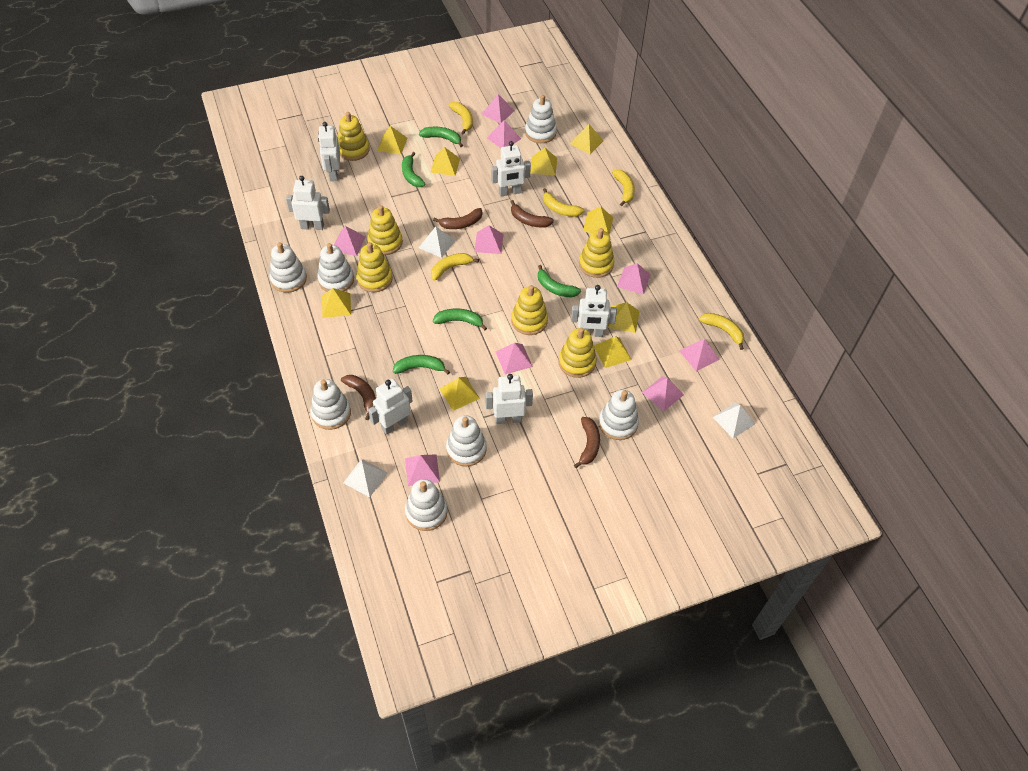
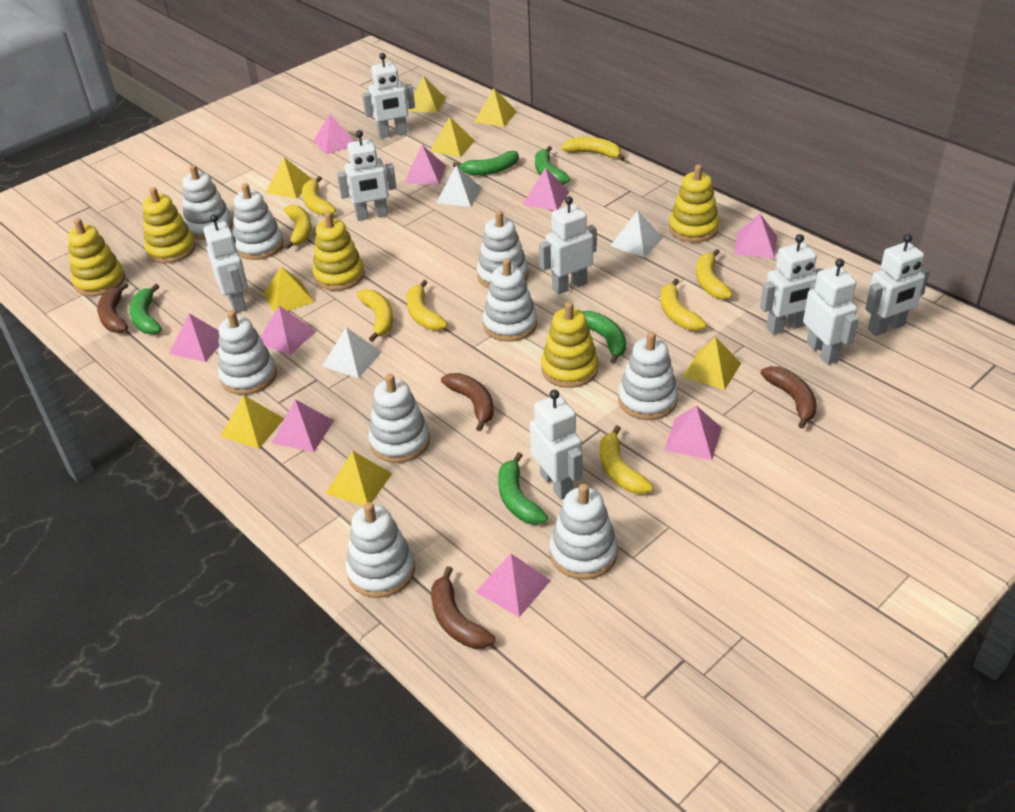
white robot: [286,176,330,230] [318,122,340,181] [368,379,413,435] [486,374,533,424] [491,141,531,196] [571,285,617,337] = 6 -> [203,214,248,313] [337,130,397,221] [362,53,415,138] [530,390,582,500] [539,196,597,294] [760,234,824,335] [803,259,859,365] [865,234,930,336] = 8
white stacking toy: [270,242,307,293] [310,379,351,430] [317,243,354,292] [405,479,448,531] [446,415,487,466] [525,95,557,143] [599,390,639,440] = 7 -> [183,165,233,240] [218,310,277,395] [233,183,284,260] [346,502,415,598] [368,374,430,463] [477,211,529,288] [483,258,537,342] [549,484,618,580] [618,332,678,420] = 9
yellow banana: [431,253,479,281] [449,102,473,135] [543,188,585,217] [612,169,635,206] [699,313,744,350] = 5 -> [284,205,312,249] [302,176,336,216] [357,289,393,342] [407,280,447,330] [561,137,625,161] [600,425,653,494] [660,278,706,331] [696,249,733,300] = 8
yellow pyramid: [322,288,351,318] [377,126,407,155] [430,147,460,176] [439,377,480,411] [530,148,557,176] [570,124,604,154] [583,206,613,235] [594,336,632,368] [607,302,640,333] = 9 -> [220,395,285,449] [263,266,314,313] [266,157,313,199] [326,451,392,506] [408,76,446,113] [430,117,475,157] [474,88,517,127] [682,337,741,390] = 8
yellow stacking toy: [338,112,370,161] [356,242,393,292] [367,205,403,255] [511,285,548,335] [558,328,597,378] [579,228,614,278] = 6 -> [67,218,125,296] [143,187,196,263] [312,212,365,291] [541,302,599,388] [669,164,719,243] = 5

